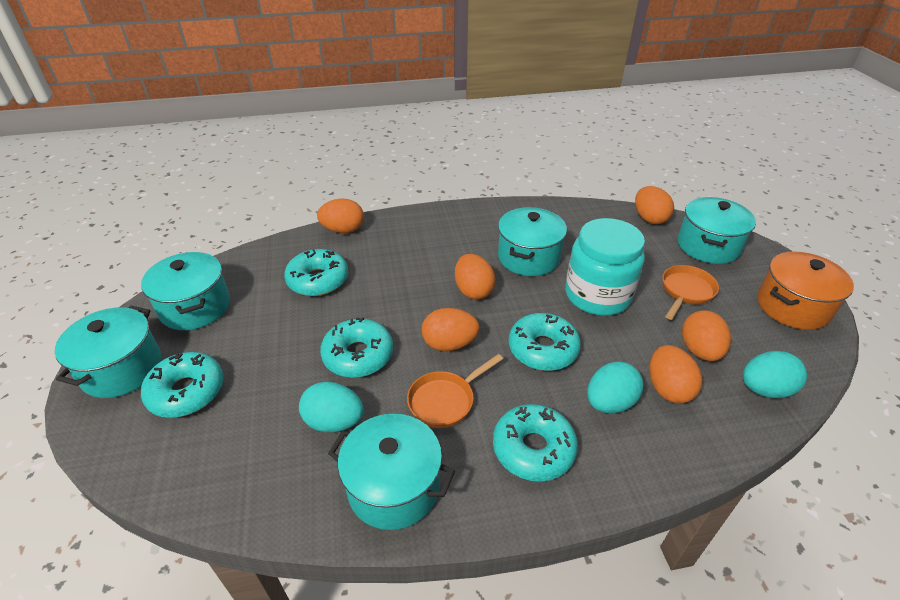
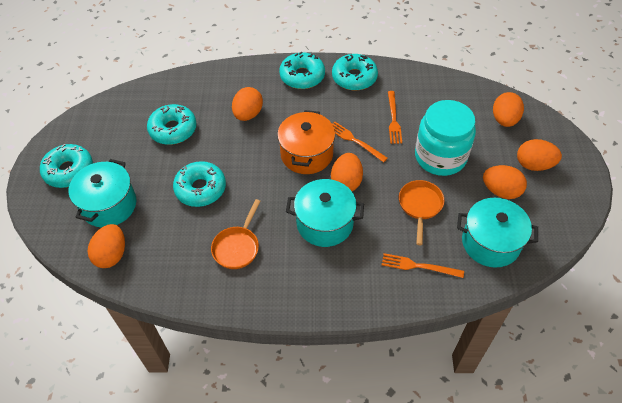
orange fork: none = 0 -> [332,122,388,162] [382,253,464,278] [388,91,402,144] = 3
turquoise egg: [299,382,364,432] [587,362,644,413] [743,351,807,398] = 3 -> none = 0
turquoise pot: [55,306,162,398] [141,252,230,330] [328,414,455,530] [498,207,567,276] [678,197,756,264] = 5 -> [69,159,136,228] [286,179,364,247] [457,198,538,268] = 3

